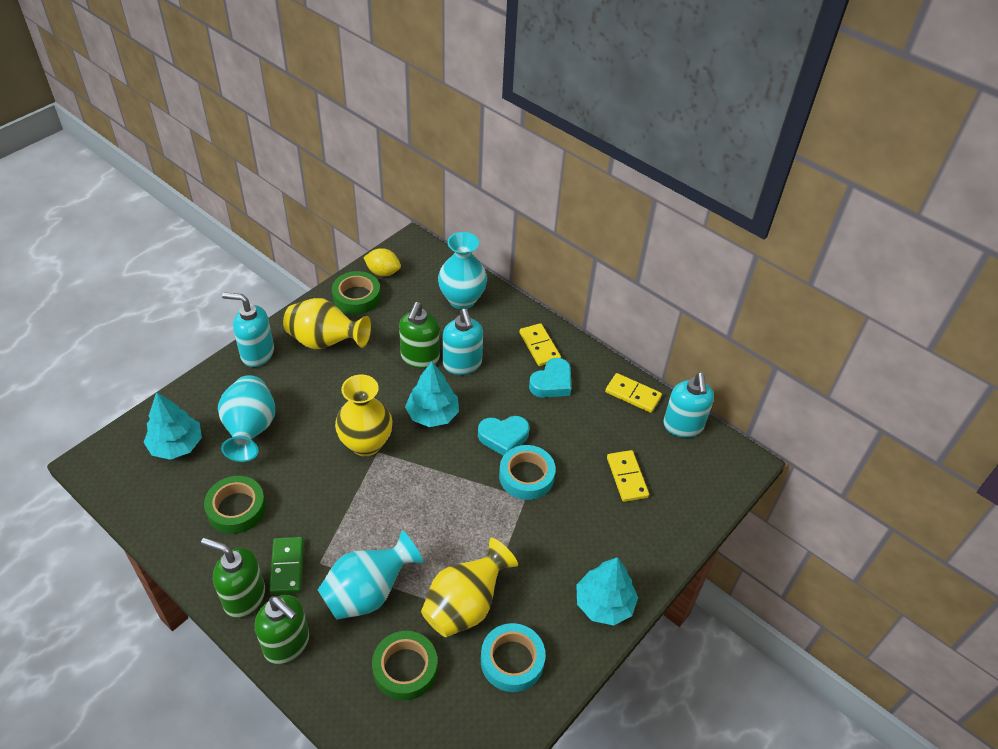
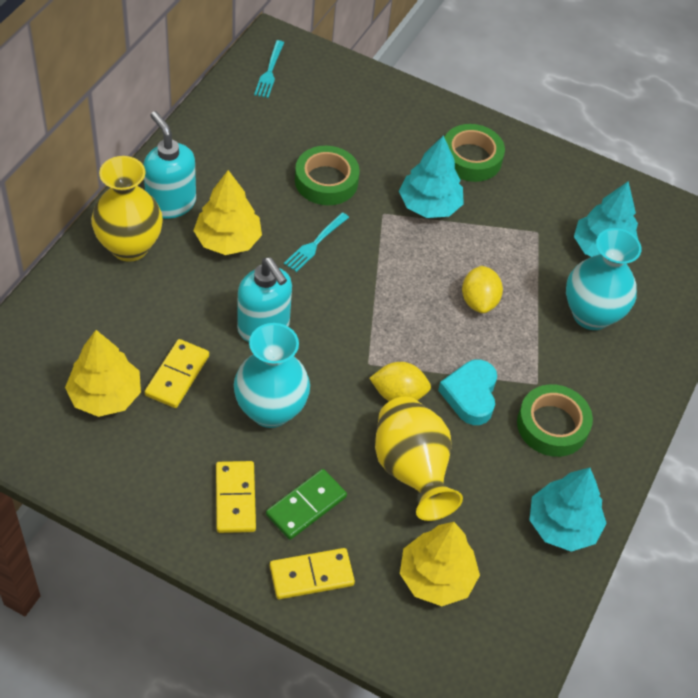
green soap dispenser: [201,538,265,618] [255,595,309,664] [399,302,440,369] = 3 -> none = 0
turquoise fork: none = 0 -> [254,40,284,98] [284,212,349,272] = 2
turquoise heart: [478,416,530,456] [529,358,571,398] = 2 -> [438,359,497,425] = 1
turquoise soap dispenser: [222,292,274,367] [443,309,483,375] [663,372,714,437] = 3 -> [143,111,196,219] [237,258,292,342] = 2
turquoise tape: [481,623,546,692] [499,445,556,500] = 2 -> none = 0
turquoise vase: [218,375,275,462] [318,530,423,620] [438,232,487,309] = 3 -> [234,323,310,428] [566,228,641,330] = 2
yellow lemon: [363,248,401,276] = 1 -> [369,362,431,401] [462,266,503,313] = 2
yellow tree: none = 0 -> [65,330,141,417] [193,170,262,255] [400,522,480,606] = 3
yellow vase: [283,298,371,349] [335,375,392,456] [421,538,518,637] = 3 -> [91,156,163,262] [375,396,463,521] = 2

